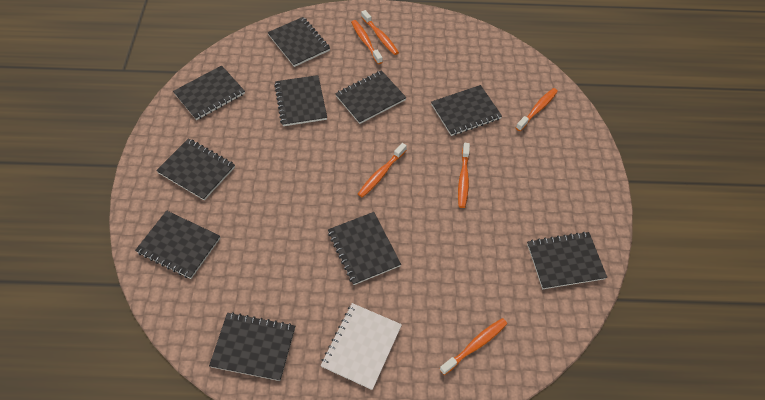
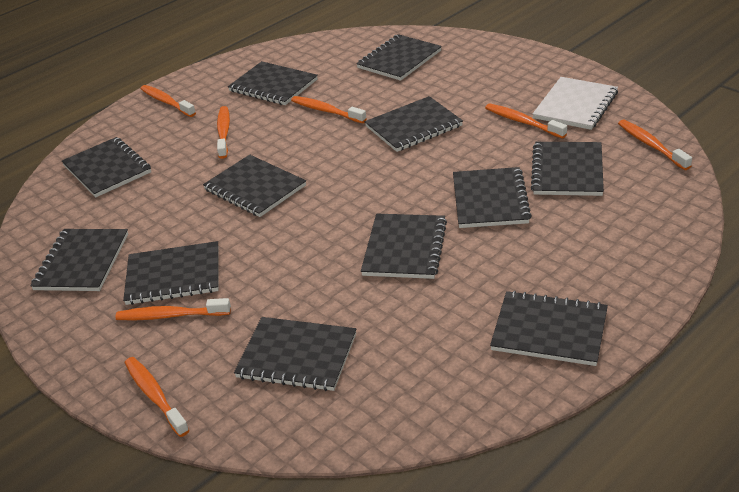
black notebook: [135,211,220,279] [156,138,235,200] [173,65,245,120] [209,312,295,381] [268,17,330,67] [274,75,327,126] [328,212,401,285] [335,70,406,124] [431,85,502,136] [527,232,607,289] = 10 -> [31,229,128,291] [62,137,151,197] [123,241,219,305] [203,155,306,217] [228,61,318,105] [234,317,356,391] [356,34,442,81] [361,214,447,279] [365,96,463,152] [453,167,532,228] [490,291,608,366] [531,142,604,196] = 12
orange toothbrush: [351,20,383,64] [358,143,407,198] [361,10,399,55] [440,318,507,375] [458,143,470,208] [516,88,558,131] = 6 -> [115,298,231,321] [125,357,190,437] [141,85,196,117] [217,106,230,159] [291,96,367,123] [485,103,567,139] [618,120,692,170] = 7

